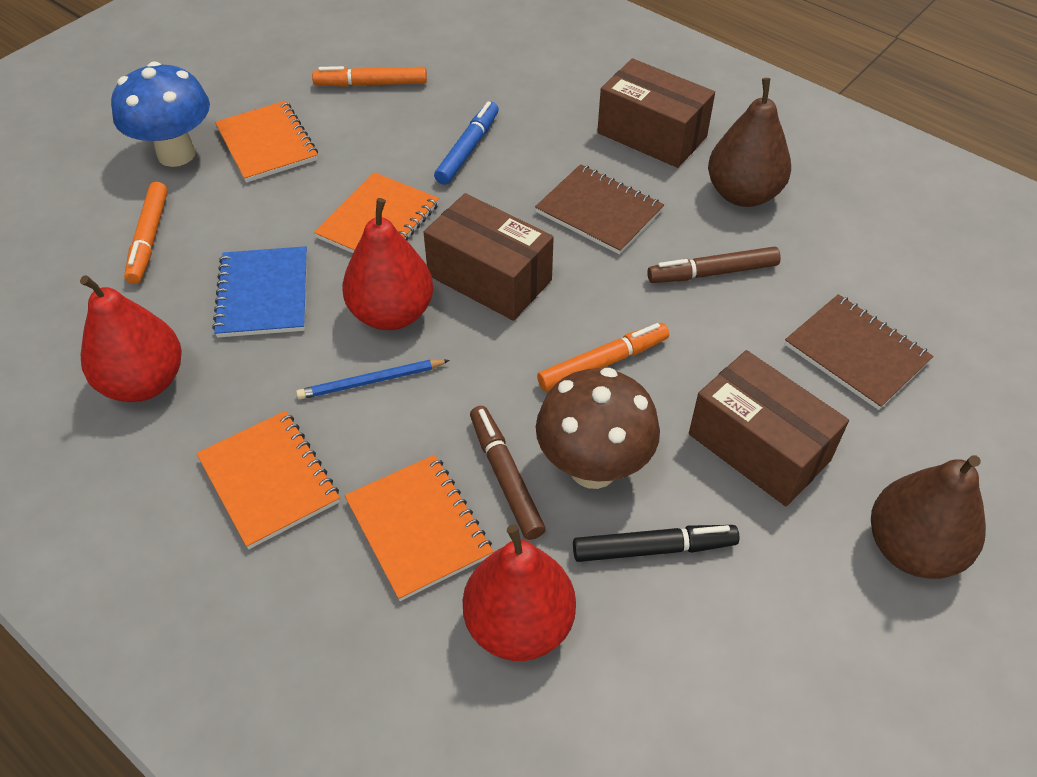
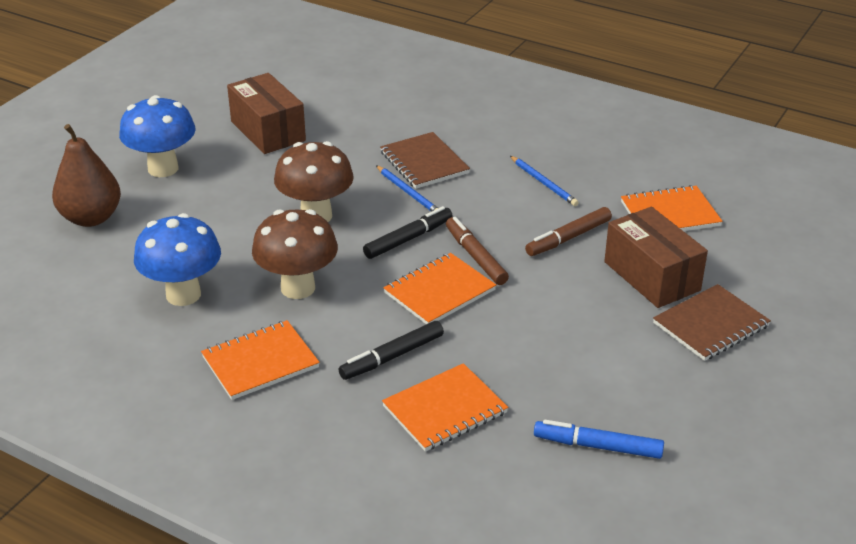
black marker: [573,525,739,562] = 1 -> [338,321,444,380] [363,206,452,259] = 2
blue mushroom: [111,61,210,167] = 1 -> [119,95,196,177] [134,213,221,306] = 2
blue notebook: [212,246,307,338] = 1 -> none = 0
blue pencil: [296,360,450,399] = 1 -> [376,165,438,212] [510,156,579,206] = 2
brown box: [424,193,554,321] [597,58,715,168] [689,350,849,506] = 3 -> [227,73,306,154] [604,207,708,308] = 2
brown mushroom: [536,368,660,489] = 1 -> [252,209,338,299] [274,141,354,222] = 2
brown pear: [708,78,791,207] [871,455,986,579] = 2 -> [52,124,121,227] = 1
orange marker: [124,182,168,284] [312,66,427,87] [537,323,669,392] = 3 -> none = 0
red pear: [80,275,182,402] [342,198,433,330] [463,525,576,661] = 3 -> none = 0

